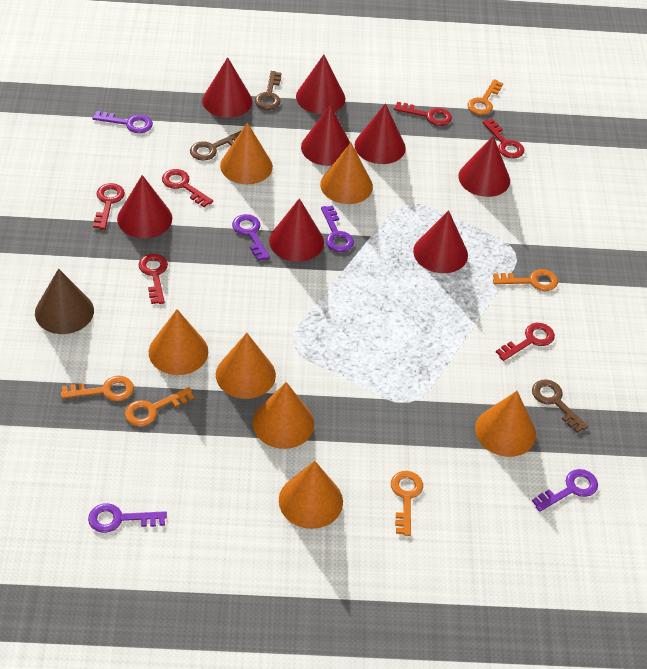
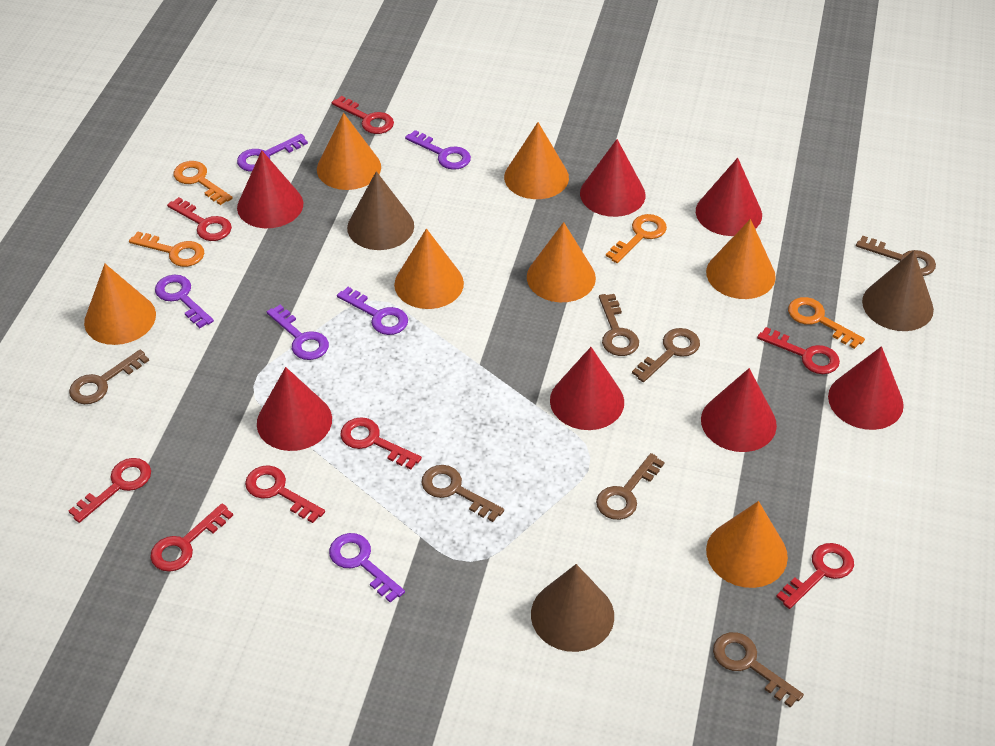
brown cone: [35,268,94,334] = 1 -> [347,171,414,250] [531,564,614,652] [862,250,934,331] = 3
brown key: [190,131,241,161] [255,71,282,110] [532,379,588,433] = 3 -> [69,350,149,404] [422,465,504,522] [596,453,664,520] [599,294,639,356] [632,328,700,382] [713,632,804,708] [856,236,936,276] = 7
orange key: [61,376,134,401] [125,387,194,427] [391,471,423,536] [468,79,503,115] [493,269,558,291] = 5 -> [129,231,204,267] [174,161,232,205] [606,214,667,263] [788,297,865,349] = 4
purple key: [88,503,167,533] [92,111,153,133] [232,214,270,261] [321,206,354,252] [532,469,598,512] = 5 -> [155,275,214,328] [237,134,308,172] [267,305,329,360] [329,533,405,603] [337,287,408,335] [405,130,471,170] = 6
red cone: [117,175,172,238] [202,57,253,118] [269,198,324,262] [296,55,345,114] [301,105,350,166] [355,103,406,164] [413,210,468,273] [458,136,510,197] = 8 -> [237,150,303,228] [257,367,332,451] [550,347,624,430] [580,139,645,217] [696,158,762,236] [701,368,777,452] [828,346,904,430] = 7
red key: [93,183,125,230] [138,254,168,304] [162,169,213,207] [394,102,452,126] [482,119,524,158] [496,323,555,361] = 6 -> [69,458,151,523] [150,504,233,572] [167,197,232,241] [245,465,325,523] [332,96,394,134] [340,417,422,470] [757,327,840,374] [776,543,854,609] = 8

